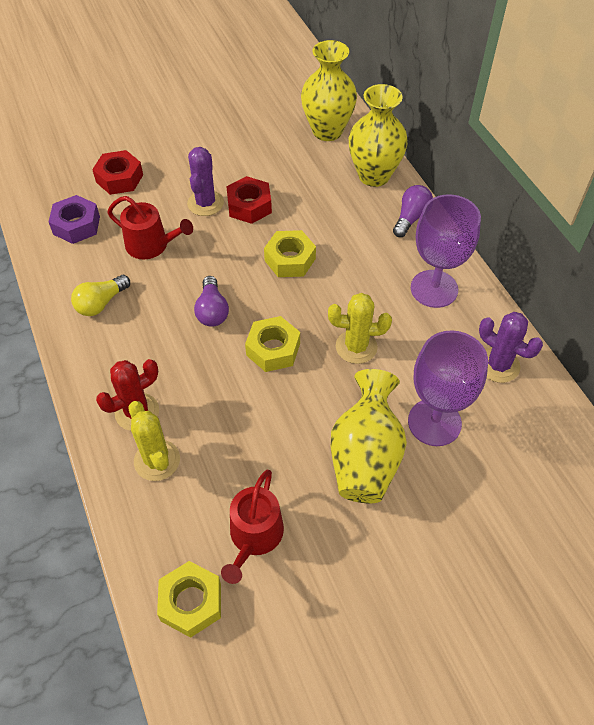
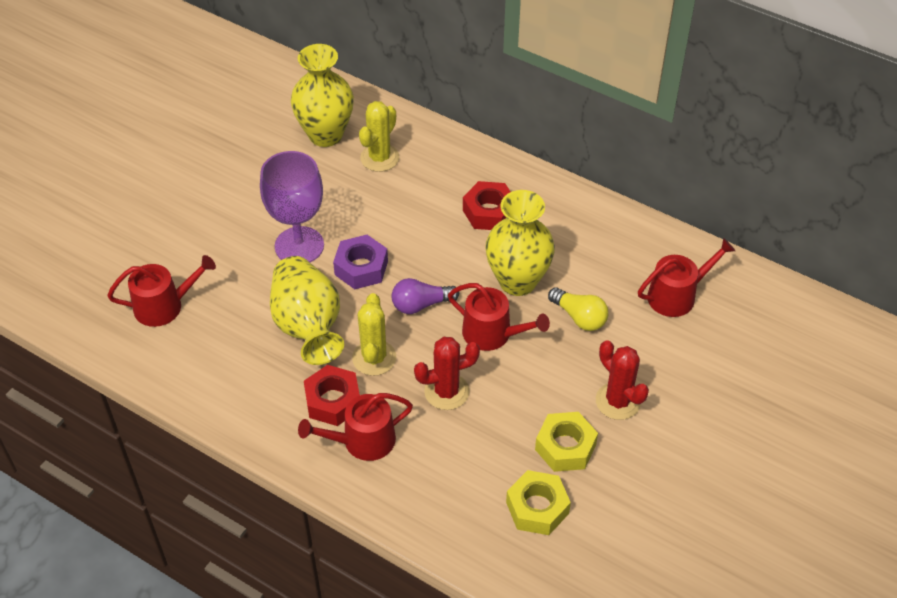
purple cactus: [187,147,224,216] [479,312,543,383] = 2 -> none = 0
purple goblet: [408,330,488,446] [411,194,481,308] = 2 -> [260,151,324,262] = 1
purple light bulb: [194,276,229,327] [393,185,433,237] = 2 -> [391,278,459,314] = 1
red cactus: [96,359,159,431] = 1 -> [414,337,480,410] [596,340,649,420] = 2
red watering can: [107,196,193,260] [221,470,284,584] = 2 -> [107,255,216,327] [298,393,413,461] [448,283,550,351] [638,238,735,317] = 4
yellow nut: [157,561,221,638] [245,316,300,372] [264,230,316,277] = 3 -> [506,470,571,535] [535,412,598,472] = 2

